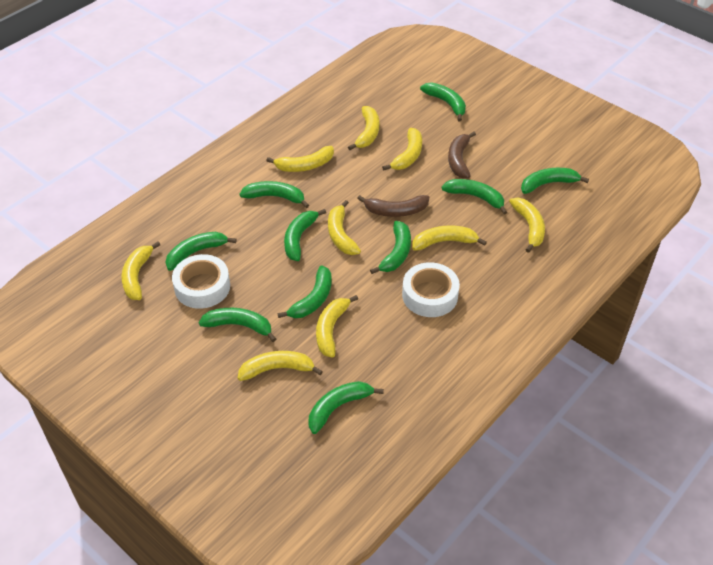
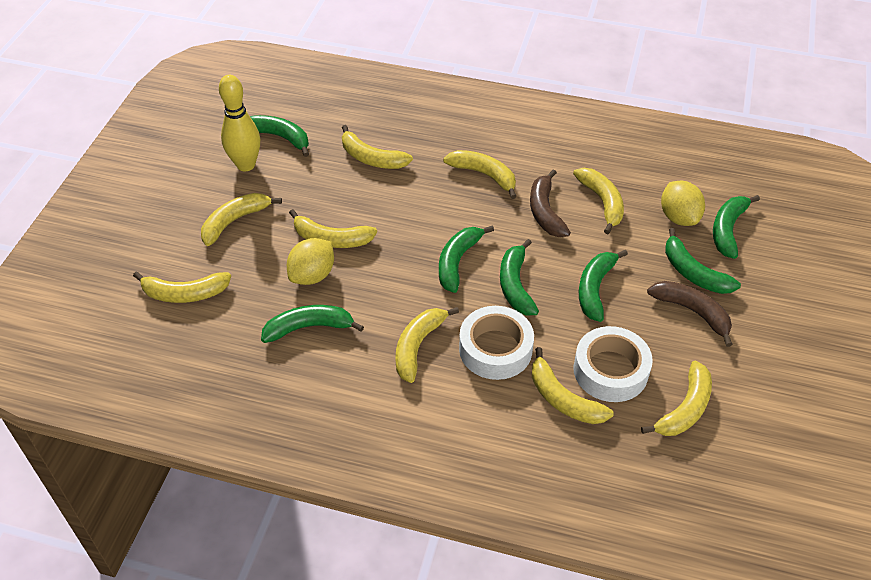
green banana: [166,232,237,271] [199,308,276,342] [239,181,309,208] [277,265,332,318] [284,209,326,261] [309,381,384,434] [370,221,411,274] [420,82,466,121] [442,179,507,215] [521,168,589,194] = 10 -> [250,115,309,157] [261,305,364,343] [439,226,494,293] [500,239,539,315] [579,249,628,322] [665,228,741,294] [713,195,760,259] = 7
yellow bowling pin: none = 0 -> [219,75,260,171] = 1
yellow lemon: none = 0 -> [287,238,334,285] [661,180,705,226] = 2

